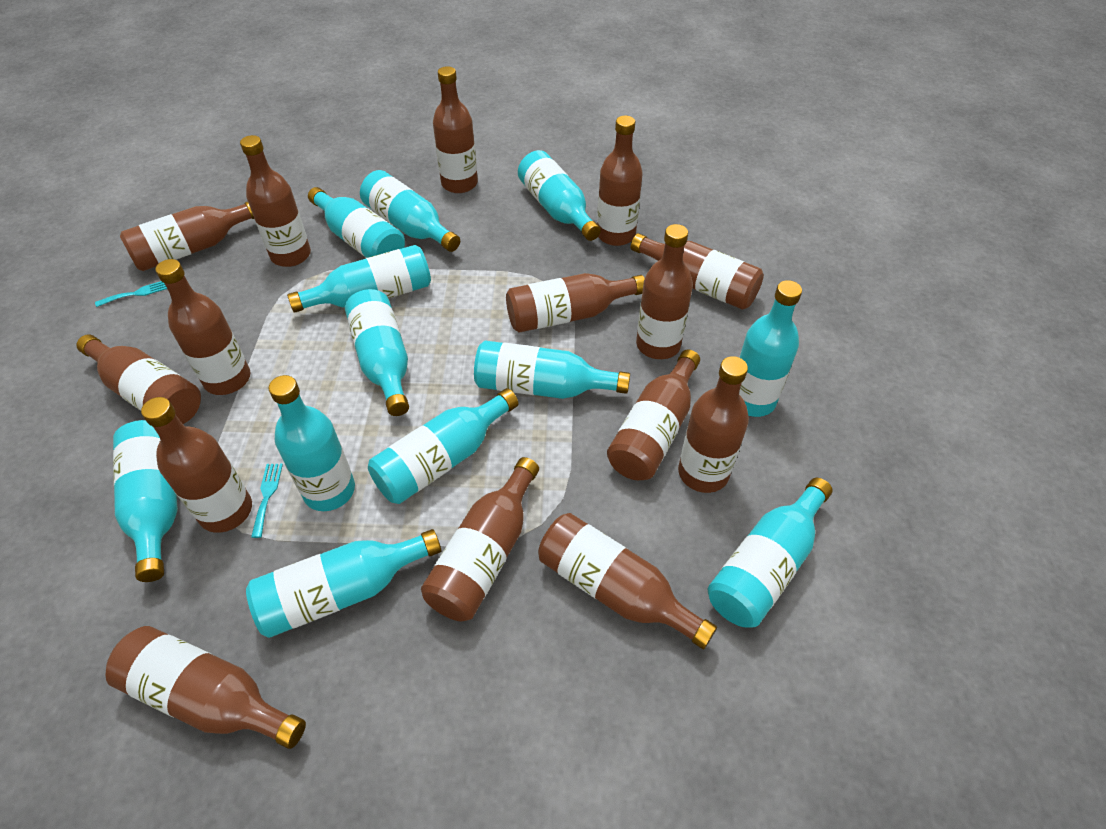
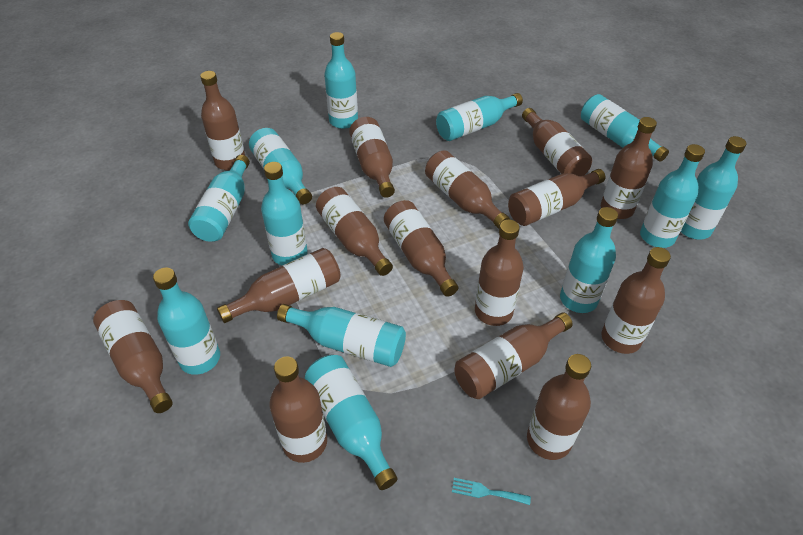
turquoise fork: [95,281,167,307] [251,464,283,538] = 2 -> [452,478,531,505] = 1

